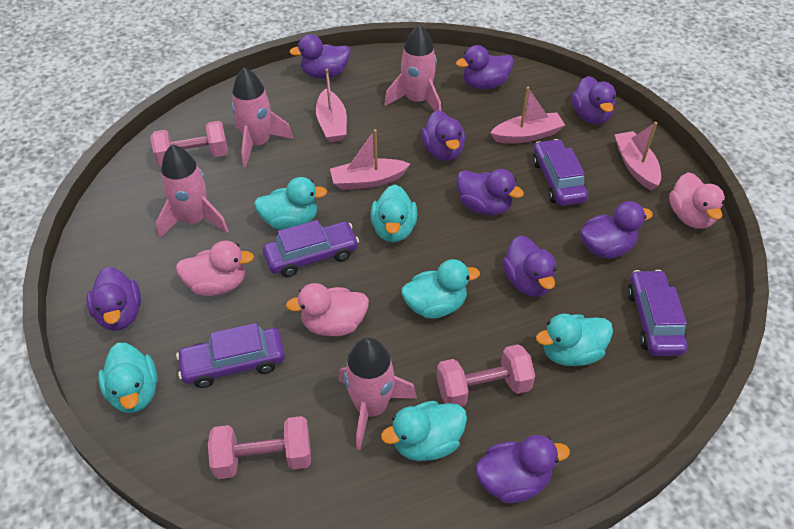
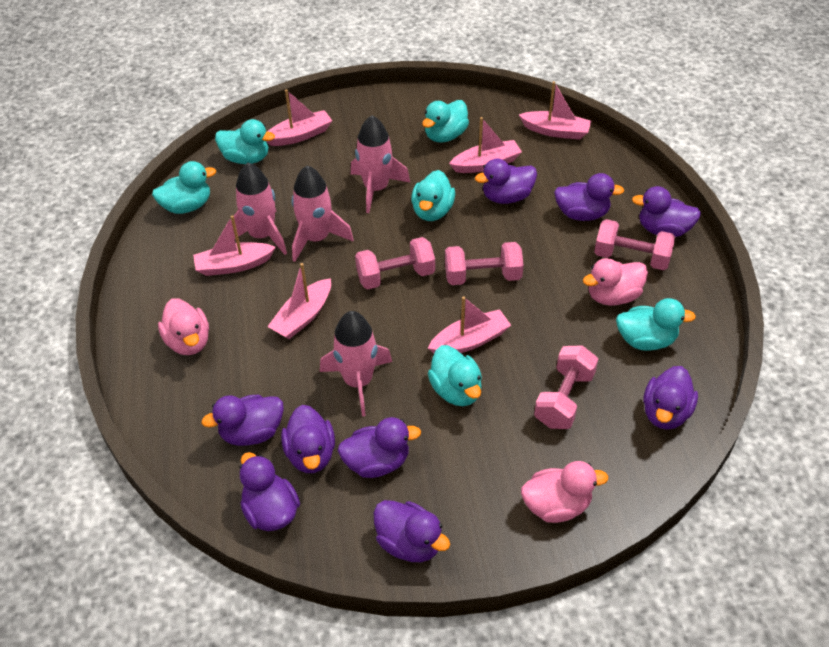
pink boat: [316,69,347,142] [330,129,410,190] [490,87,565,143] [614,122,661,190] = 4 -> [193,215,276,276] [266,89,332,146] [267,263,331,339] [428,297,511,353] [449,117,522,173] [519,81,591,140] = 6
pink dumbbell: [150,121,228,166] [208,416,311,479] [437,344,535,407] = 3 -> [355,237,435,289] [445,242,524,285] [534,345,598,429] [594,219,675,270] = 4
purple car: [176,323,285,388] [263,220,359,277] [533,139,588,206] [627,270,687,356] = 4 -> none = 0

